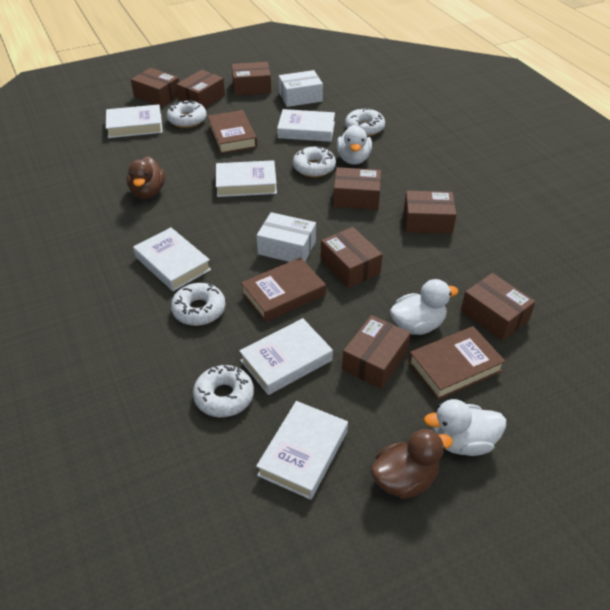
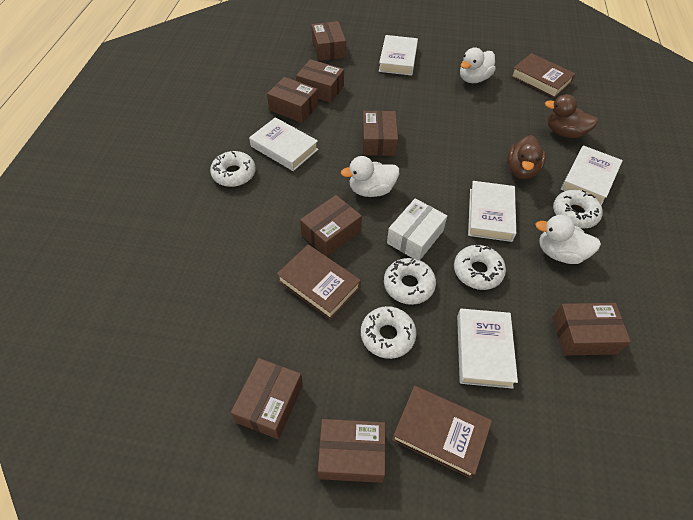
white book: [106,104,163,138] [133,227,211,291] [216,160,277,197] [239,318,333,395] [256,401,348,500] [277,109,335,142] = 6 -> [249,117,318,171] [379,35,418,76] [457,309,518,389] [468,181,516,242] [561,145,623,206] = 5
white box: [257,212,316,262] [279,70,323,107] = 2 -> [387,198,447,260] = 1

